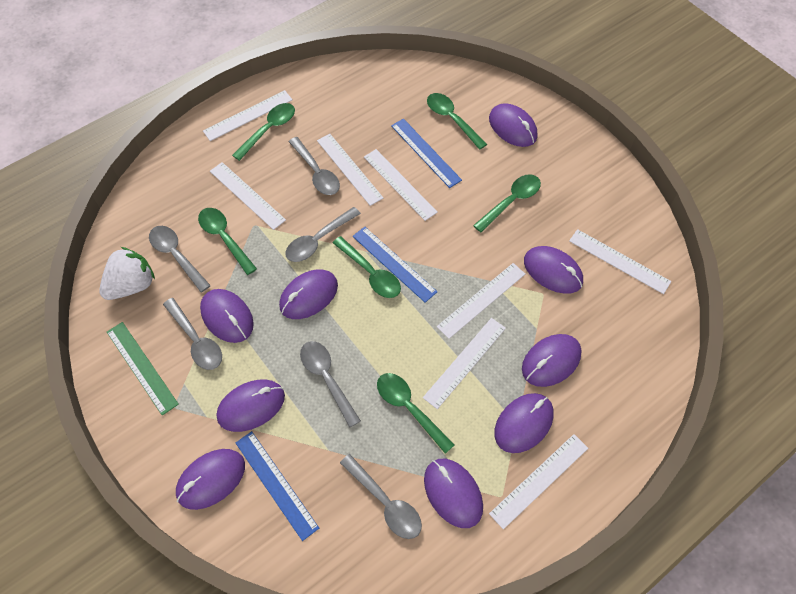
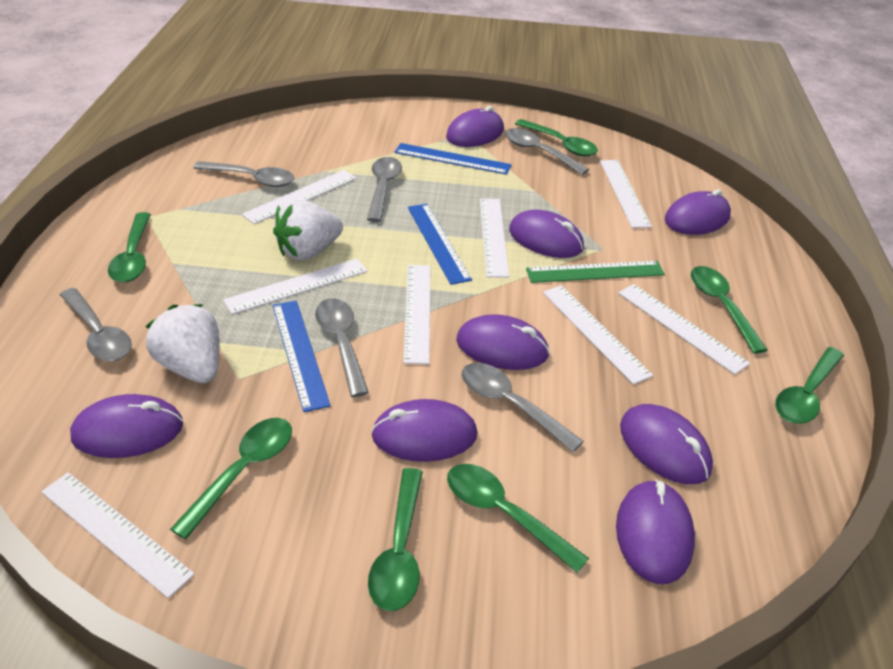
green spoon: [198,208,257,275] [232,103,295,161] [333,236,401,298] [377,373,454,454] [427,93,487,150] [473,174,541,233] = 6 -> [108,212,151,283] [170,418,292,539] [368,468,423,611] [447,464,589,573] [515,119,598,156] [691,266,768,354] [775,347,844,424] = 7
purple mouse: [176,449,245,510] [200,289,254,343] [217,379,285,432] [279,270,338,319] [424,459,483,528] [489,103,538,147] [494,393,554,453] [522,334,582,387] [524,246,583,294] = 9 -> [70,394,183,458] [371,399,477,462] [446,106,504,147] [456,314,550,370] [509,210,584,258] [616,480,695,584] [620,404,713,484] [665,189,731,235] = 8
white strawberry: [99,247,155,300] = 1 -> [145,304,220,383] [273,199,343,261] = 2

